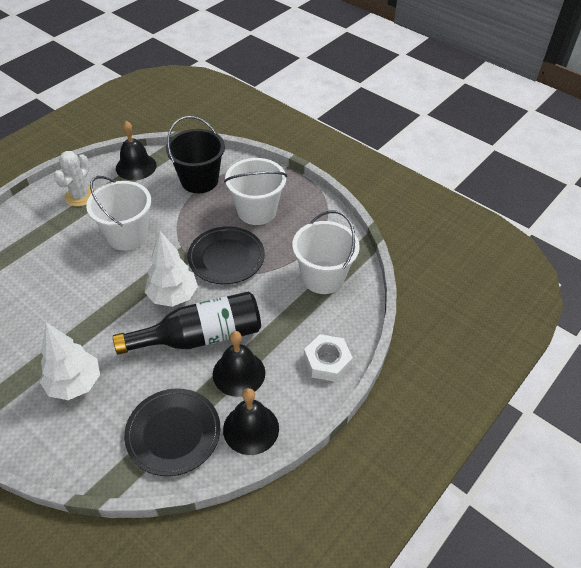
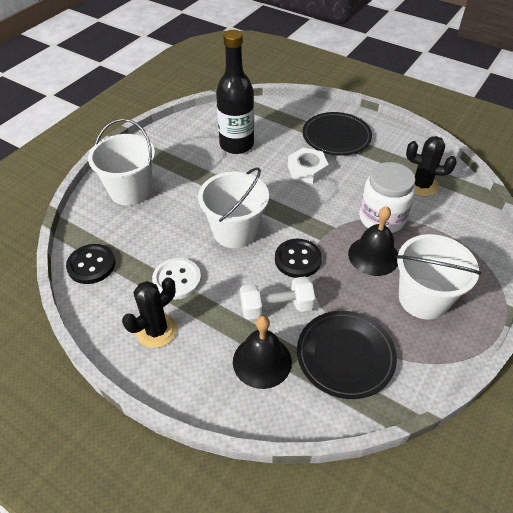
black bell: [116,121,157,180] [213,331,265,397] [223,388,279,455] = 3 -> [233,316,292,389] [348,206,398,276] = 2
black bucket: [166,116,225,193] = 1 -> none = 0
black button: none = 0 -> [66,244,115,284] [275,239,322,278] = 2
black cactus: none = 0 -> [122,277,177,348] [406,136,457,197] = 2
white button: none = 0 -> [152,258,201,300] = 1
white cactus: [54,151,95,207] = 1 -> none = 0
white dumbbell: none = 0 -> [240,276,315,320] = 1
white jar: none = 0 -> [359,162,415,233] = 1
white tree: [40,323,100,400] [145,231,198,307] = 2 -> none = 0

